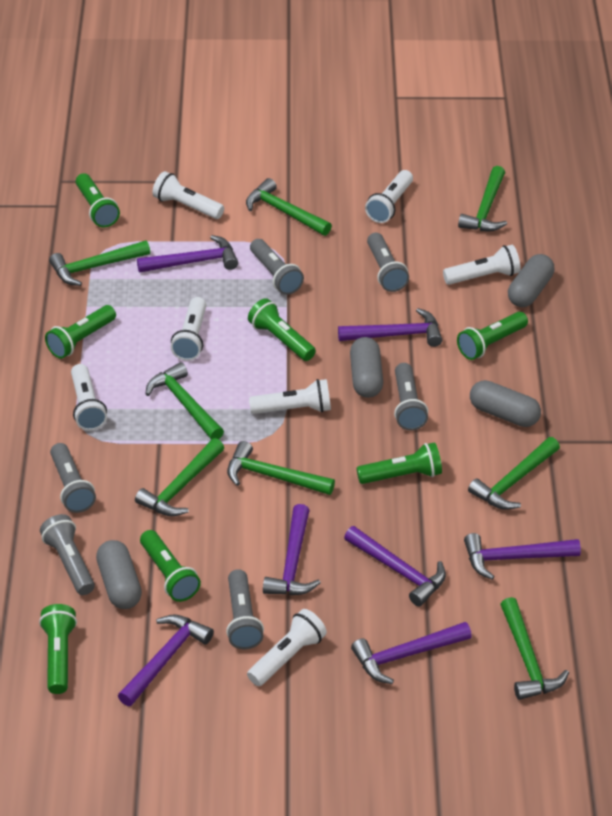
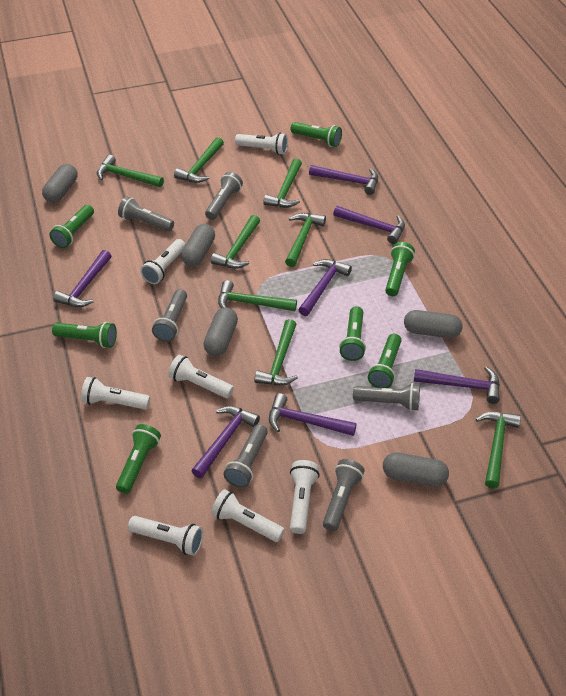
grey capsule: [96,540,142,609] [350,337,383,398] [470,380,541,427] [508,254,555,307] = 4 -> [42,164,78,203] [181,224,215,267] [204,307,238,356] [383,452,449,487] [404,310,463,338] = 5

